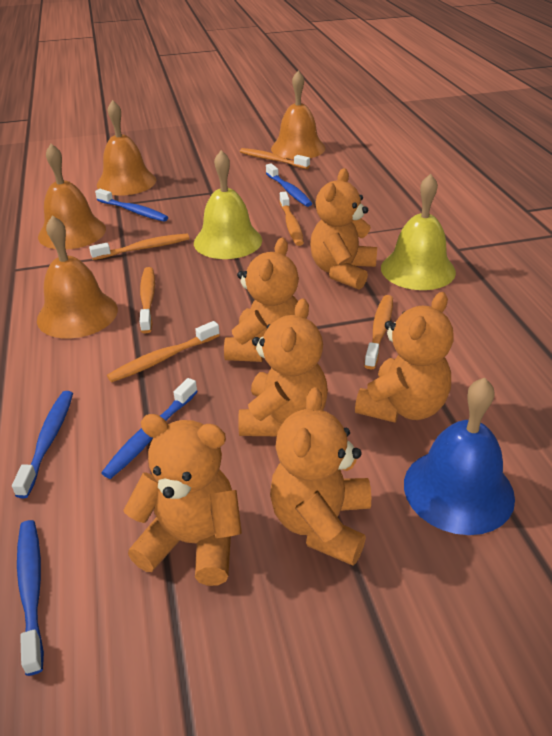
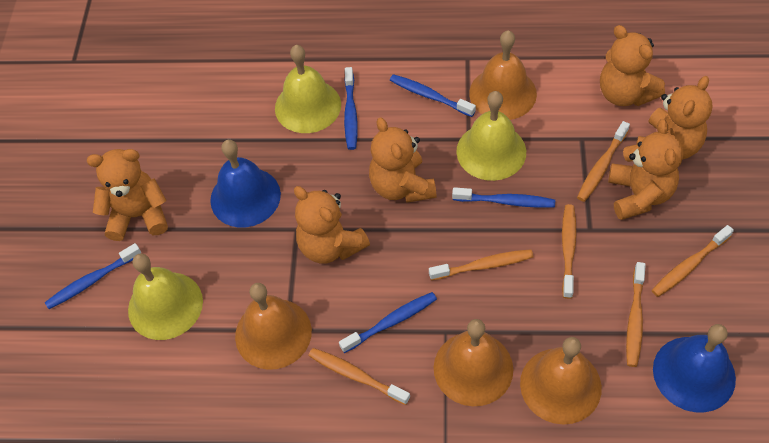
blue bell: [404,378,515,535] = 1 -> [210,140,281,228] [653,324,736,412] = 2
yellow bell: [194,150,262,259] [381,174,456,290] = 2 -> [128,253,203,340] [275,45,341,133] [456,91,526,181] = 3

